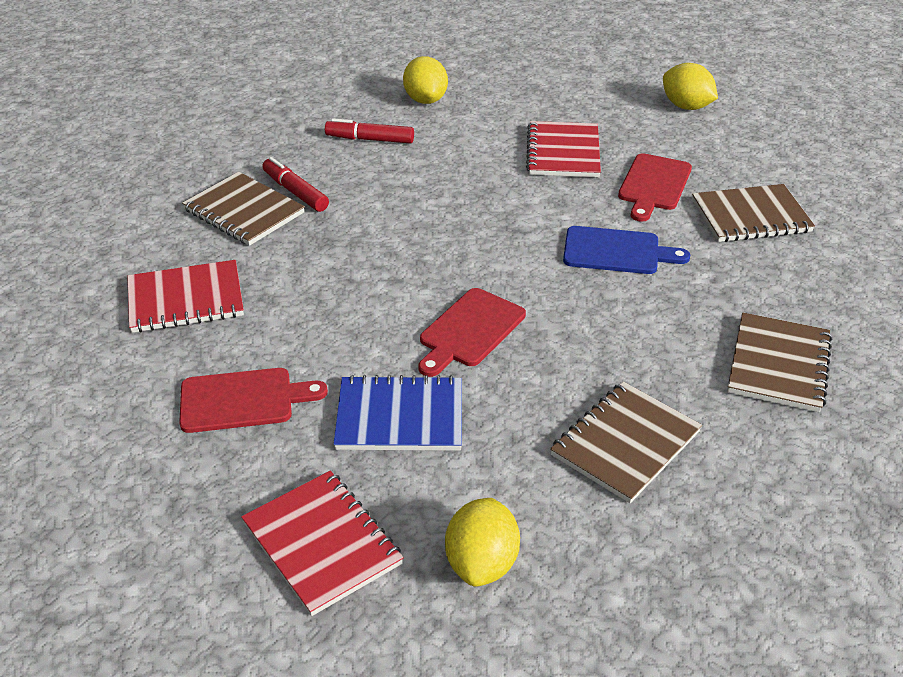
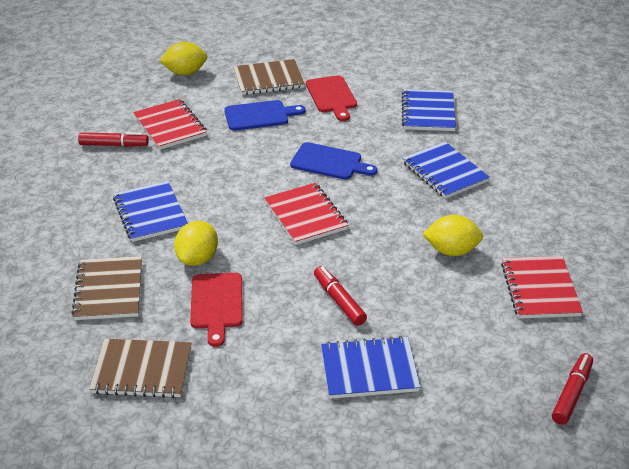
blue cutting board: [563,226,690,274] = 1 -> [224,100,305,131] [290,142,377,180] = 2
blue notebook: [333,375,462,451] = 1 -> [113,181,188,242] [321,336,420,399] [402,89,456,131] [402,142,490,199] = 4
brown notebook: [182,172,305,246] [550,381,702,503] [692,184,815,242] [727,313,832,412] = 4 -> [71,256,142,320] [89,339,191,398] [233,59,305,95] = 3
red cutting board: [179,368,328,433] [418,288,526,377] [618,153,692,222] = 3 -> [190,273,243,347] [306,75,357,121] = 2
red marker: [262,157,329,212] [325,118,414,144] = 2 -> [78,132,149,147] [314,266,367,326] [552,353,593,425] = 3

